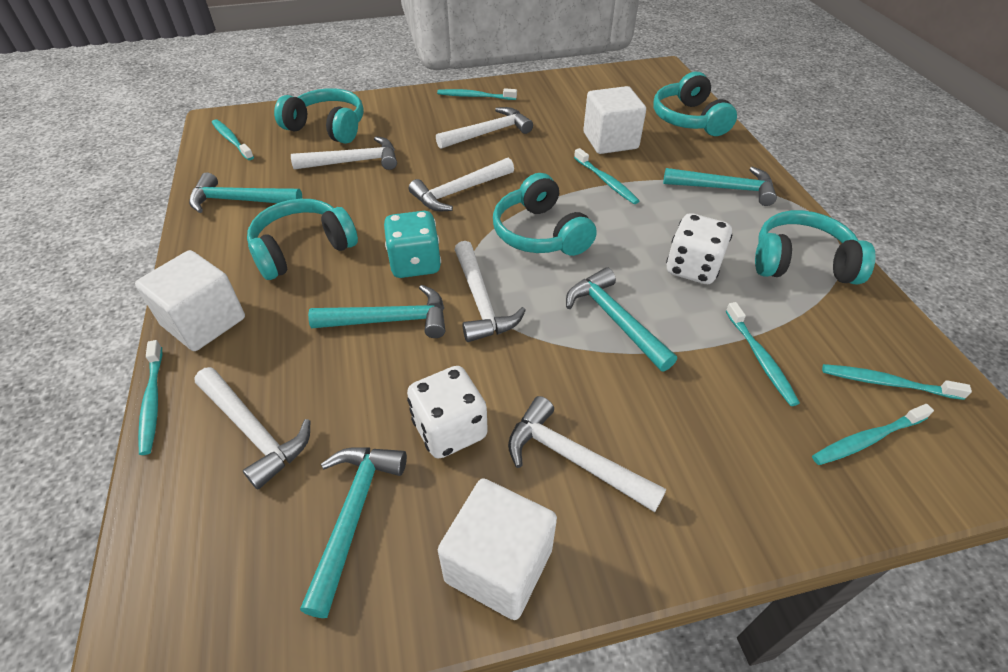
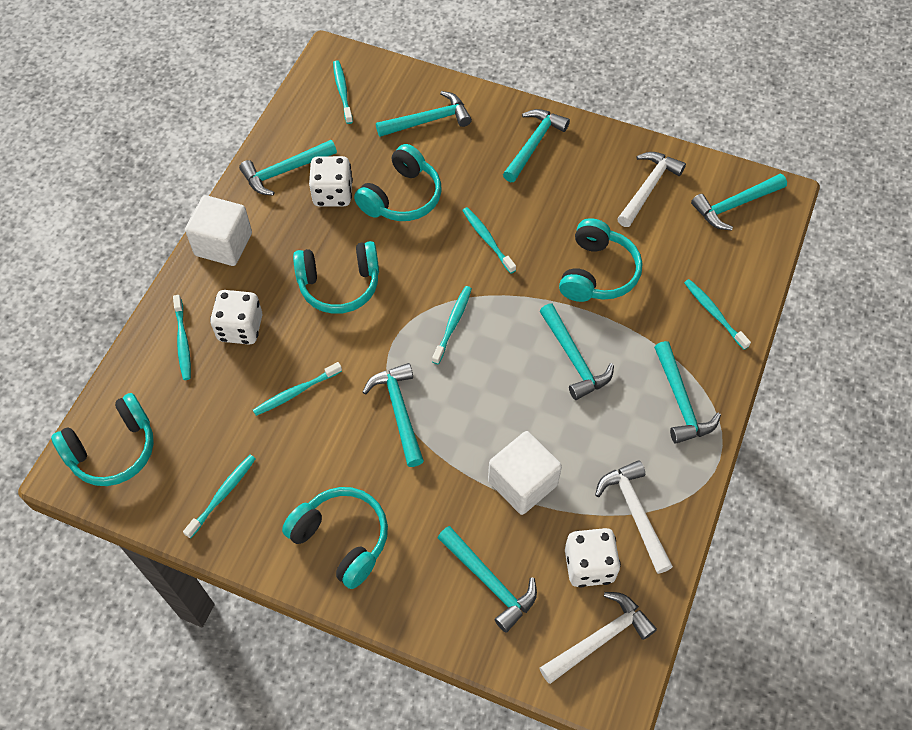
turquoise dice: [384,211,441,278] = 1 -> none = 0
turquoise hammer: [189,173,302,213] [300,447,407,618] [308,285,445,338] [566,268,677,371] [663,167,777,206] = 5 -> [239,140,337,196] [363,363,424,467] [376,91,472,137] [438,526,537,633] [503,109,570,182] [540,304,614,400] [654,341,721,444] [691,174,787,230] = 8
white cube: [135,250,245,351] [438,478,557,620] [583,86,646,154] = 3 -> [185,195,252,266] [488,431,562,515] = 2
white dice: [407,366,488,459] [666,213,732,284] = 2 -> [210,290,262,345] [309,156,353,207] [565,528,621,588] = 3
white hammer: [194,367,310,490] [291,136,397,170] [409,157,514,211] [436,107,533,149] [454,241,526,342] [508,396,666,512] = 6 -> [539,592,657,684] [595,460,673,574] [617,152,686,227] = 3

